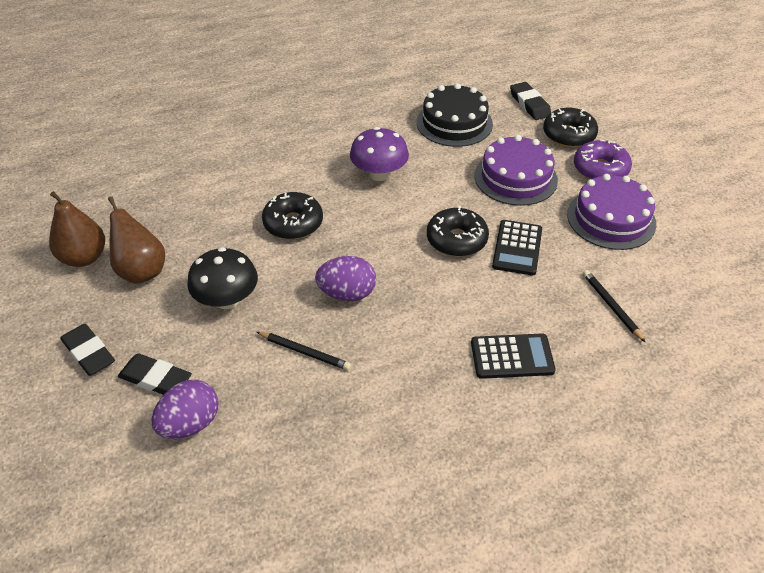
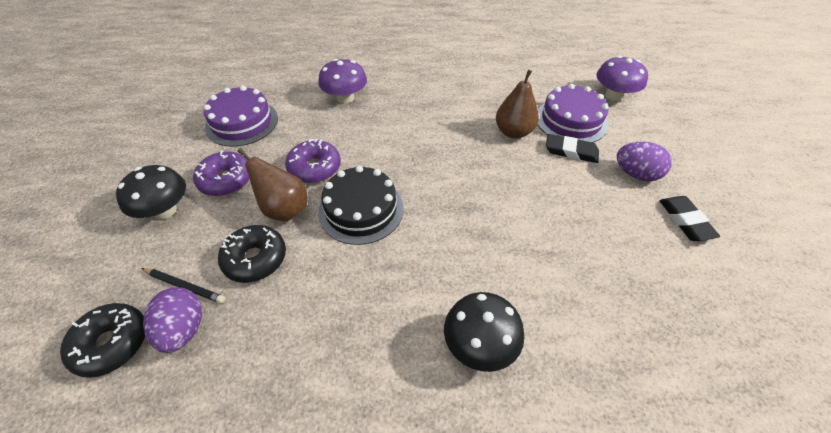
black calculator: [471,334,556,379] [492,220,542,276] = 2 -> none = 0
black donut: [262,192,323,239] [427,206,489,257] [543,108,598,148] = 3 -> [60,303,145,378] [218,225,286,283] = 2
black eraser: [60,324,115,376] [118,353,192,395] [510,82,551,120] = 3 -> [546,134,599,163] [659,196,720,241] = 2
black mushroom: [187,247,258,309] = 1 -> [116,165,186,219] [444,292,524,372] = 2
black pencil: [257,332,351,370] [583,270,646,343] = 2 -> [141,268,225,303] = 1
purple donut: [574,140,632,180] = 1 -> [193,150,250,196] [285,139,341,183] = 2
purple mushroom: [350,127,409,181] = 1 -> [318,59,367,104] [596,56,648,101] = 2

